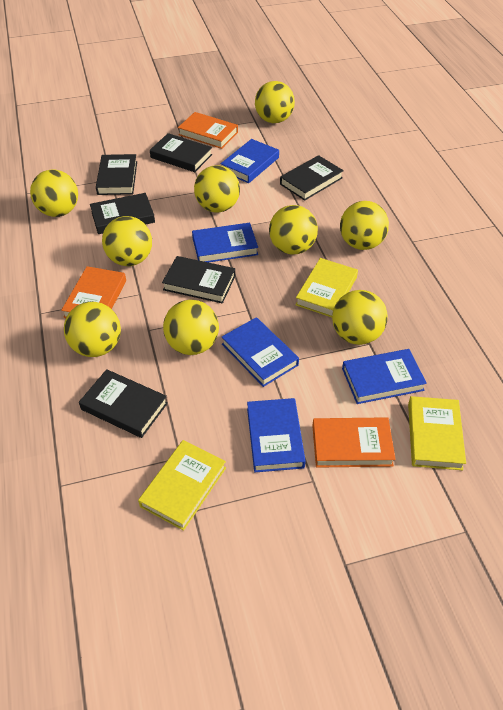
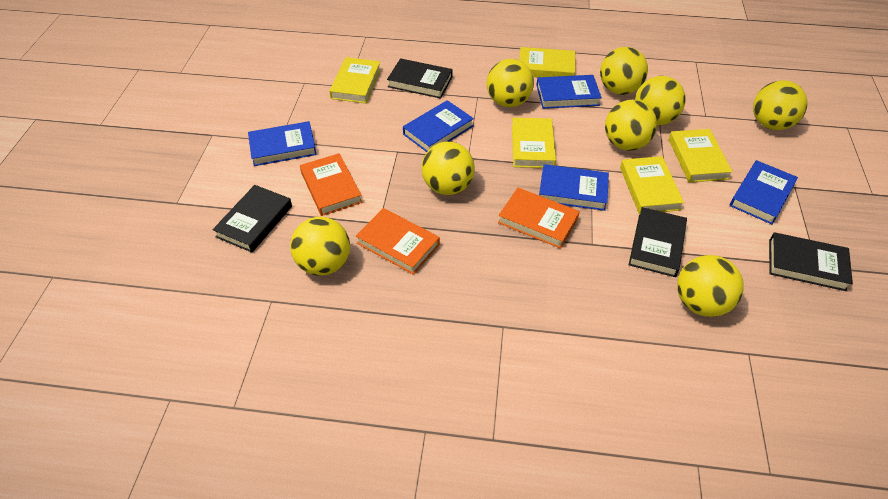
black book: [79,369,168,438] [90,193,155,234] [96,154,137,195] [150,133,212,172] [162,256,235,304] [280,155,344,201] = 6 -> [213,185,292,252] [387,58,453,99] [629,207,687,277] [769,232,853,291] = 4
yellow ball: [30,169,78,217] [64,302,121,357] [102,216,152,266] [163,300,219,355] [194,165,240,213] [255,81,295,123] [269,205,318,255] [332,290,388,345] [340,201,389,250] = 9 -> [290,217,350,276] [421,141,475,195] [486,59,534,107] [600,47,648,95] [605,100,657,151] [635,76,686,125] [677,255,744,317] [753,80,808,130] = 8
yellow book: [138,440,226,531] [295,258,358,317] [408,396,466,470] = 3 -> [329,57,381,103] [512,118,556,168] [519,47,575,77] [620,156,684,214] [669,129,733,182] = 5

